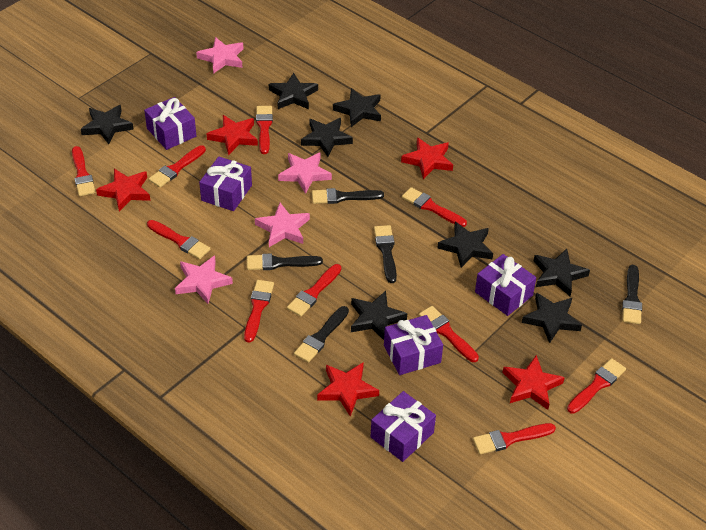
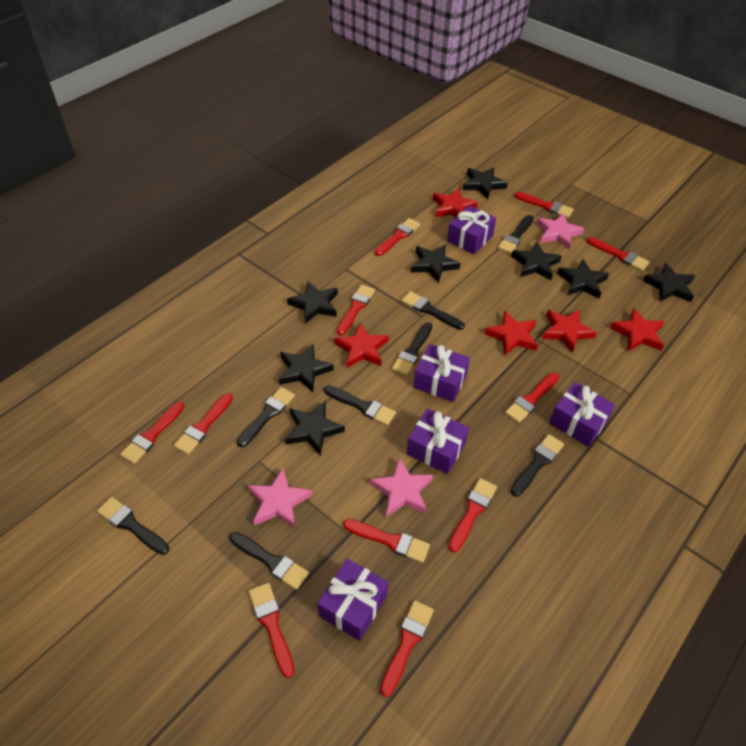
black brush: [247,254,323,270] [294,306,349,363] [312,188,384,204] [374,225,397,283] [622,265,642,324] = 5 -> [97,497,169,555] [230,532,309,590] [237,387,295,447] [324,385,396,426] [392,322,432,376] [402,291,465,330] [498,215,534,254] [511,434,564,496] = 8
pink star: [175,255,233,304] [196,37,243,74] [255,203,310,247] [278,152,332,194] = 4 -> [248,469,312,528] [370,458,433,517] [536,213,584,249] = 3
red brush: [72,146,95,196] [147,220,210,259] [149,145,206,188] [244,280,274,343] [256,106,273,154] [287,264,341,317] [402,187,467,227] [419,306,479,362] [473,423,556,454] [567,358,626,414] = 10 -> [120,402,184,464] [174,393,233,455] [249,583,294,678] [337,285,375,336] [343,519,430,563] [374,218,420,256] [380,600,434,697] [448,478,497,553] [505,373,559,423] [514,192,574,218] [587,237,649,271] = 11

